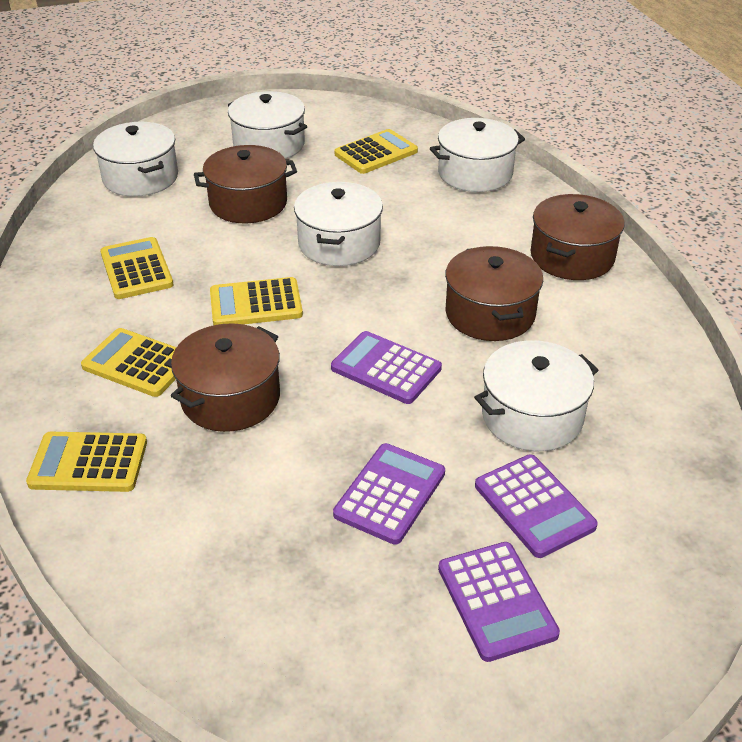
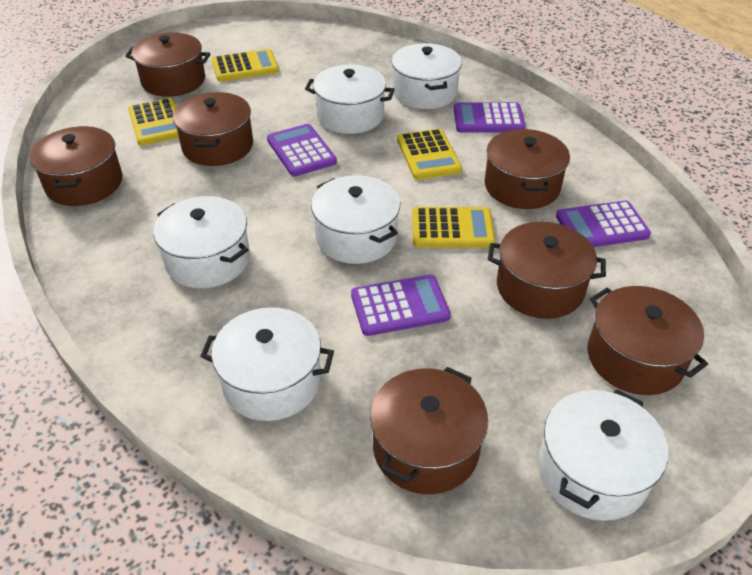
brown pot: [171,323,280,432] [194,145,297,223] [445,246,543,341] [531,194,625,280] = 4 -> [29,126,122,206] [125,33,210,97] [173,92,253,166] [370,367,488,494] [484,129,570,209] [488,222,606,319] [587,286,708,395] = 7
white pot: [93,122,178,197] [228,91,307,159] [294,182,383,266] [430,118,525,192] [474,340,598,451] = 5 -> [153,196,250,288] [200,307,334,421] [305,65,395,134] [311,175,400,264] [392,43,462,109] [538,390,668,521] = 6
yellow calculator: [26,432,147,492] [81,328,176,397] [100,237,174,299] [210,277,303,325] [335,129,418,174] = 5 -> [128,98,179,146] [212,49,279,81] [397,129,462,180] [412,207,495,248] = 4

